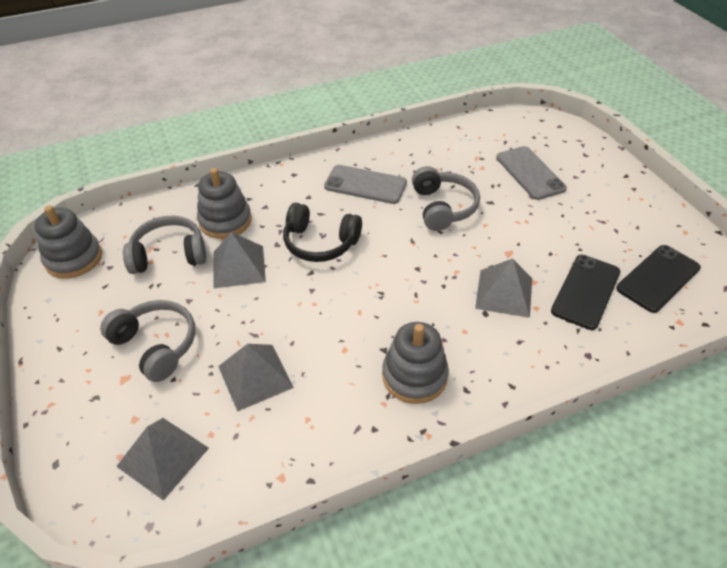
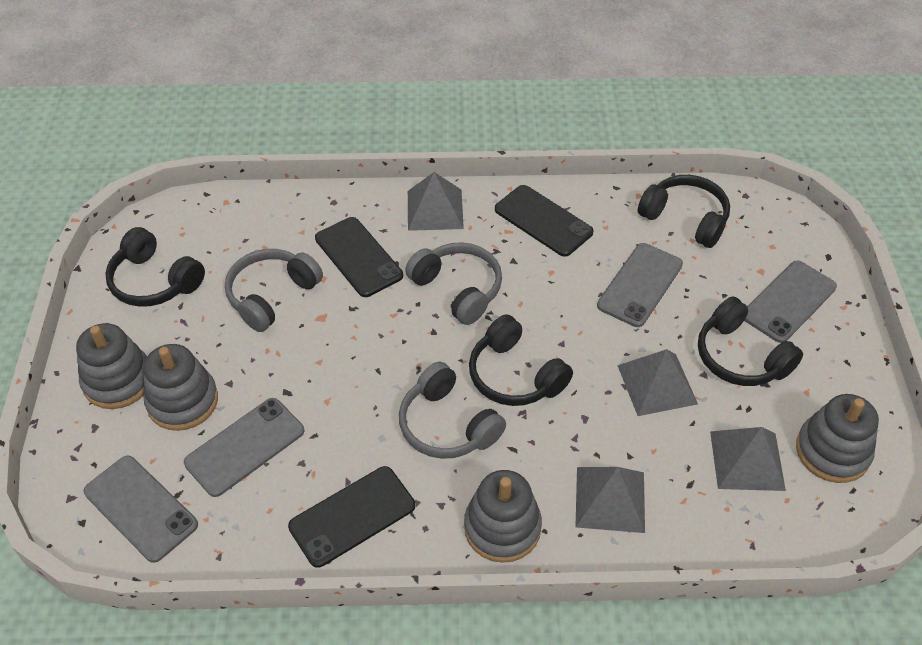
black headphones: [283,203,362,262] = 1 -> [105,227,205,307] [469,315,573,406] [638,175,730,248] [698,297,803,386] = 4
black phone: [551,255,620,330] [616,245,701,313] = 2 -> [288,466,415,568] [315,217,403,297] [495,185,593,257] = 3
grey phone: [324,165,407,204] [496,146,567,200] = 2 -> [84,456,198,563] [184,398,304,497] [597,243,683,327] [744,261,837,343] = 4
grey stacking toy: [35,206,102,279] [197,168,252,239] [382,322,449,404] = 3 -> [76,323,147,409] [144,344,218,431] [464,470,542,563] [796,394,879,483] = 4

